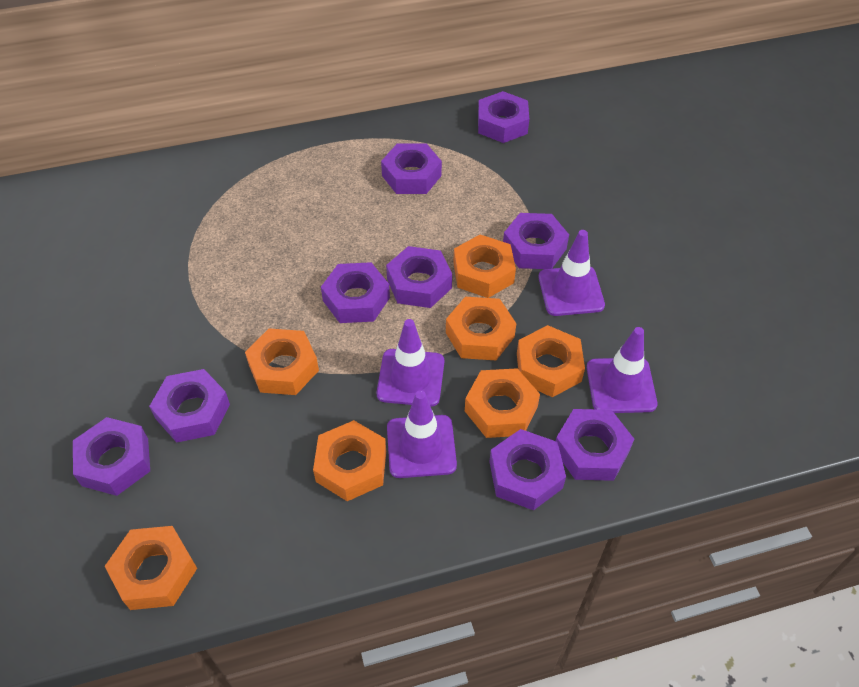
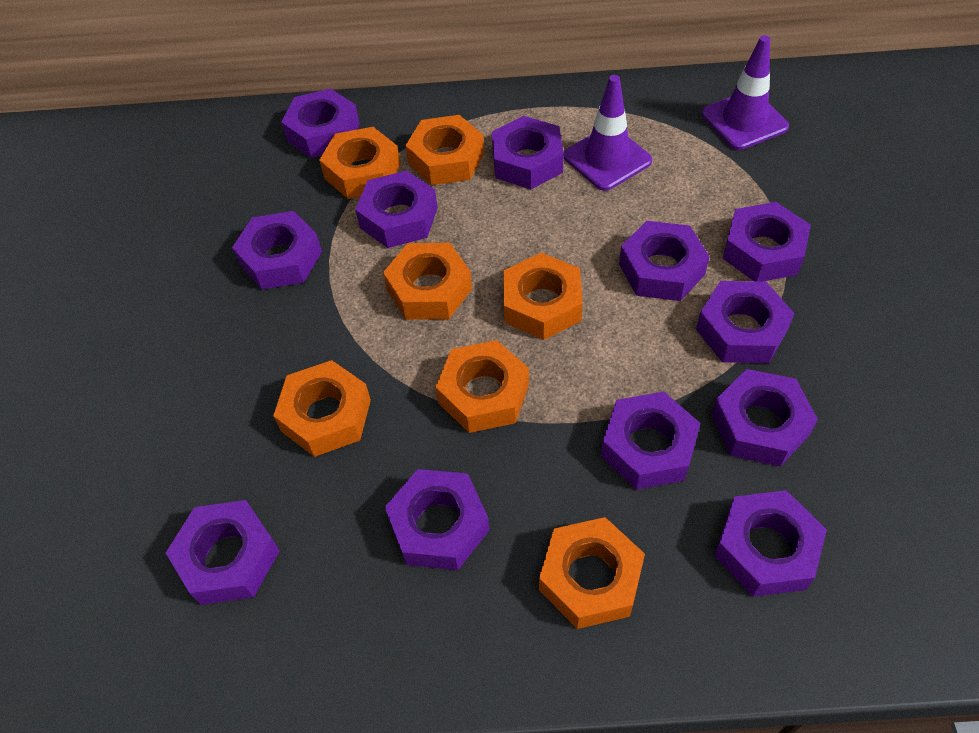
purple nut: [73,417,150,496] [149,369,230,443] [321,262,390,323] [381,144,442,194] [386,246,452,308] [478,91,529,143] [489,429,566,510] [503,213,569,269] [556,409,634,481] = 9 -> [166,500,280,605] [232,211,322,289] [281,89,360,158] [355,170,438,248] [385,469,489,570] [492,116,564,189] [601,391,700,489] [619,221,710,301] [696,281,795,363] [711,369,818,467] [714,490,827,597] [722,202,811,282] = 12
purple traffic cone: [377,319,444,407] [387,390,457,478] [538,230,605,316] [587,327,657,413] = 4 -> [564,75,652,191] [702,35,789,150] = 2

